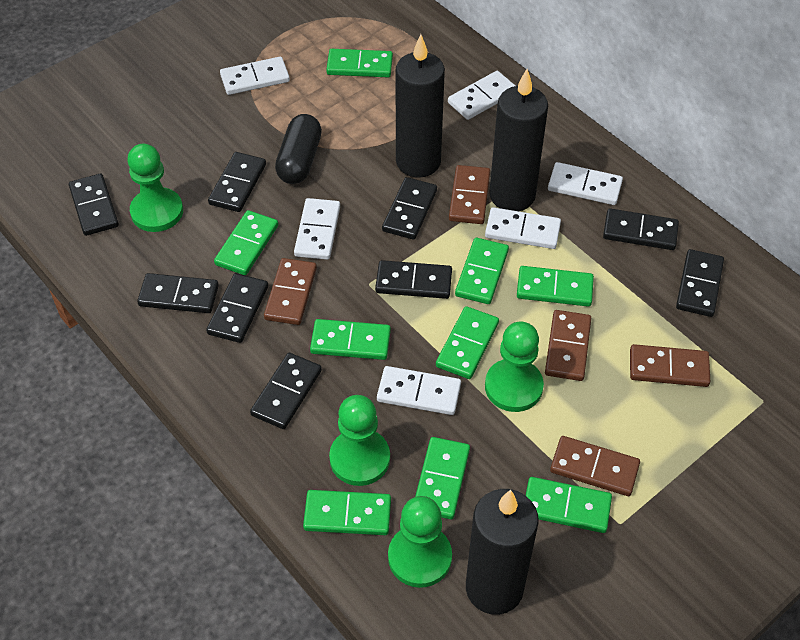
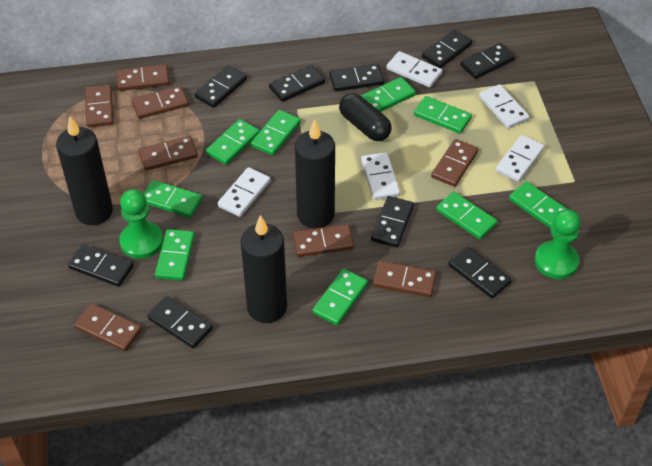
brown domino: [264,258,317,325] [449,165,490,224] [545,310,591,381] [550,436,640,496] [630,344,710,387] = 5 -> [74,303,142,352] [85,84,114,127] [116,64,170,91] [131,86,189,119] [138,136,198,171] [293,224,354,257] [373,261,436,297] [431,139,478,187] = 8
green pawn: [127,144,183,232] [329,395,390,486] [388,496,452,588] [485,322,544,412] = 4 -> [119,189,163,259] [535,209,581,279] = 2
white domino: [220,57,290,95] [294,198,340,260] [377,366,461,415] [448,71,516,120] [485,207,561,249] [548,162,623,205] = 6 -> [218,167,271,217] [361,152,400,200] [387,51,442,87] [479,84,529,129] [495,135,545,182] = 5

